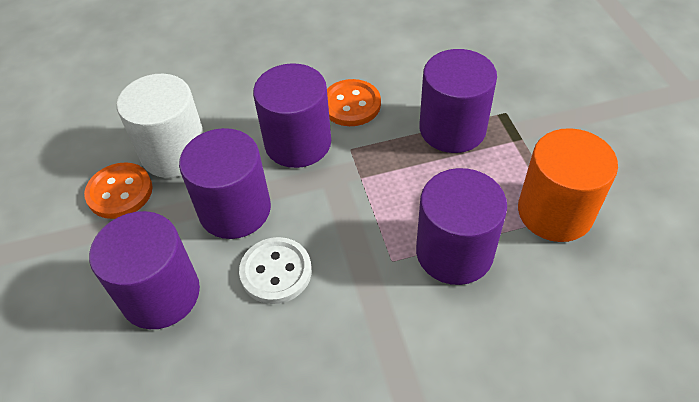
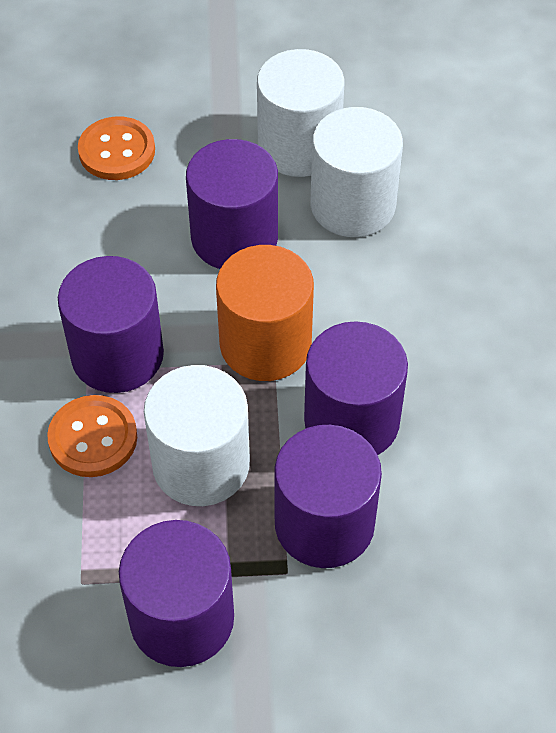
white button: [239,237,312,304] = 1 -> none = 0
white cylinder: [117,74,204,178] = 1 -> [144,365,250,506] [257,49,344,177] [310,107,403,237] = 3

